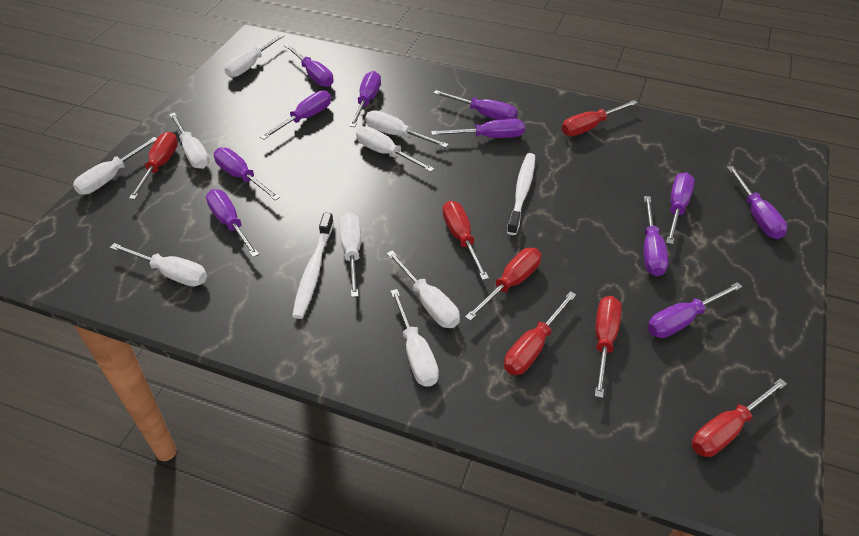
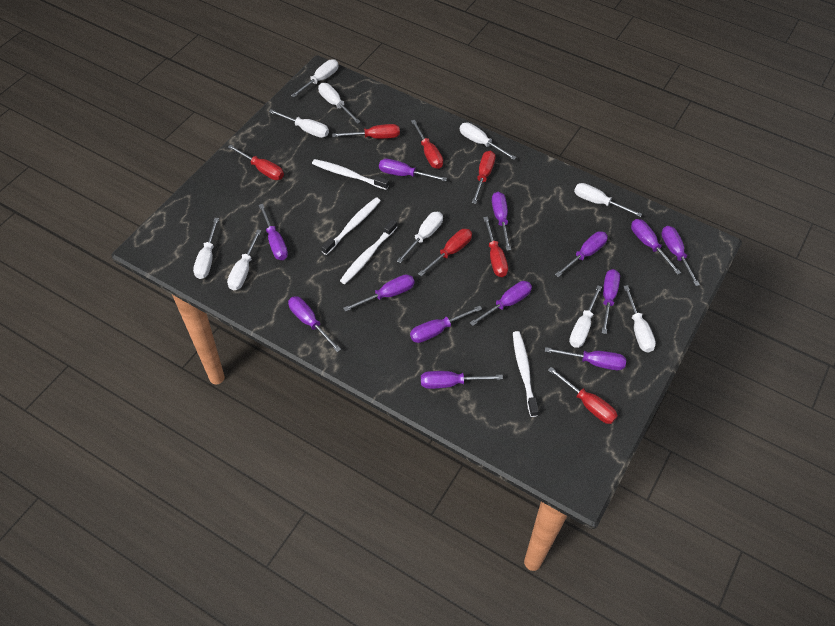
purple screwdriver: [206,189,259,257] [214,148,280,200] [260,90,331,140] [284,44,333,87] [349,71,381,127] [431,119,525,138] [433,90,518,120] [643,196,669,276] [647,282,743,338] [666,172,695,245] [727,166,787,239] = 11 -> [259,204,288,260] [288,296,341,352] [343,274,414,312] [379,159,447,181] [410,306,482,343] [421,371,503,389] [470,281,532,326] [492,192,511,251] [545,347,626,370] [555,231,608,277] [602,269,620,334] [631,219,681,275] [661,226,700,286] = 13
white screwdriver: [73,137,157,195] [110,243,207,287] [169,113,209,169] [224,34,285,78] [339,212,361,297] [356,126,435,172] [365,110,449,148] [387,250,460,328] [391,289,439,387] = 9 -> [193,218,219,279] [227,229,262,290] [269,109,329,138] [291,60,338,97] [318,83,361,124] [397,212,443,263] [460,123,516,160] [569,285,602,348] [574,183,642,217] [623,285,656,353] = 10
white toothbrush: [292,213,334,319] [507,153,535,235] = 2 -> [312,159,389,190] [321,197,380,255] [340,219,397,284] [513,331,539,417] = 4

